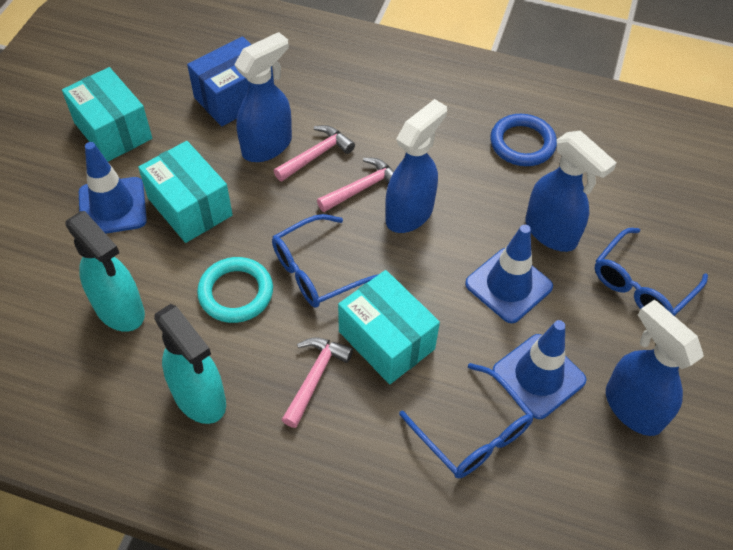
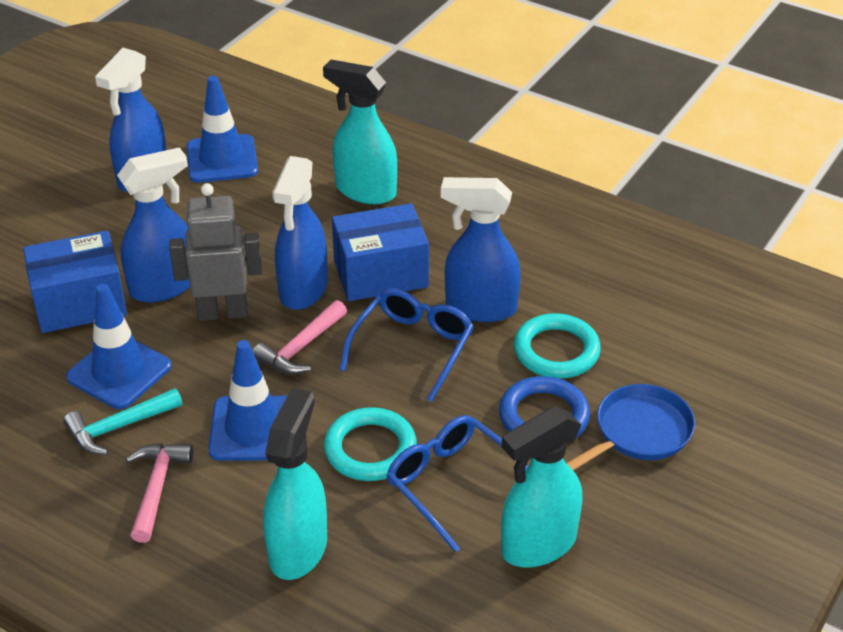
blue box: [187,36,274,126] = 1 -> [23,231,127,333] [332,203,429,301] = 2
blue glasses: [272,214,379,308] [399,363,534,478] [595,228,708,316] = 3 -> [339,288,474,402] [386,415,528,553] = 2
blue pan: none = 0 -> [567,384,695,471] = 1
grey robot: none = 0 -> [169,183,262,321] = 1
pink hammer: [274,125,355,181] [282,337,353,428] [317,158,394,212] = 3 -> [126,443,193,543] [253,300,347,374] = 2
turquoise box: [62,67,152,162] [138,141,233,243] [338,270,440,384] = 3 -> none = 0
turquoise hammer: none = 0 -> [63,388,182,455] = 1
turquoise ring: [197,257,273,323] = 1 -> [324,407,417,481] [514,313,601,379] = 2
turquoise spray bottle: [65,211,145,332] [154,304,226,424] = 2 -> [263,388,327,580] [323,60,397,204] [501,406,582,567] = 3

